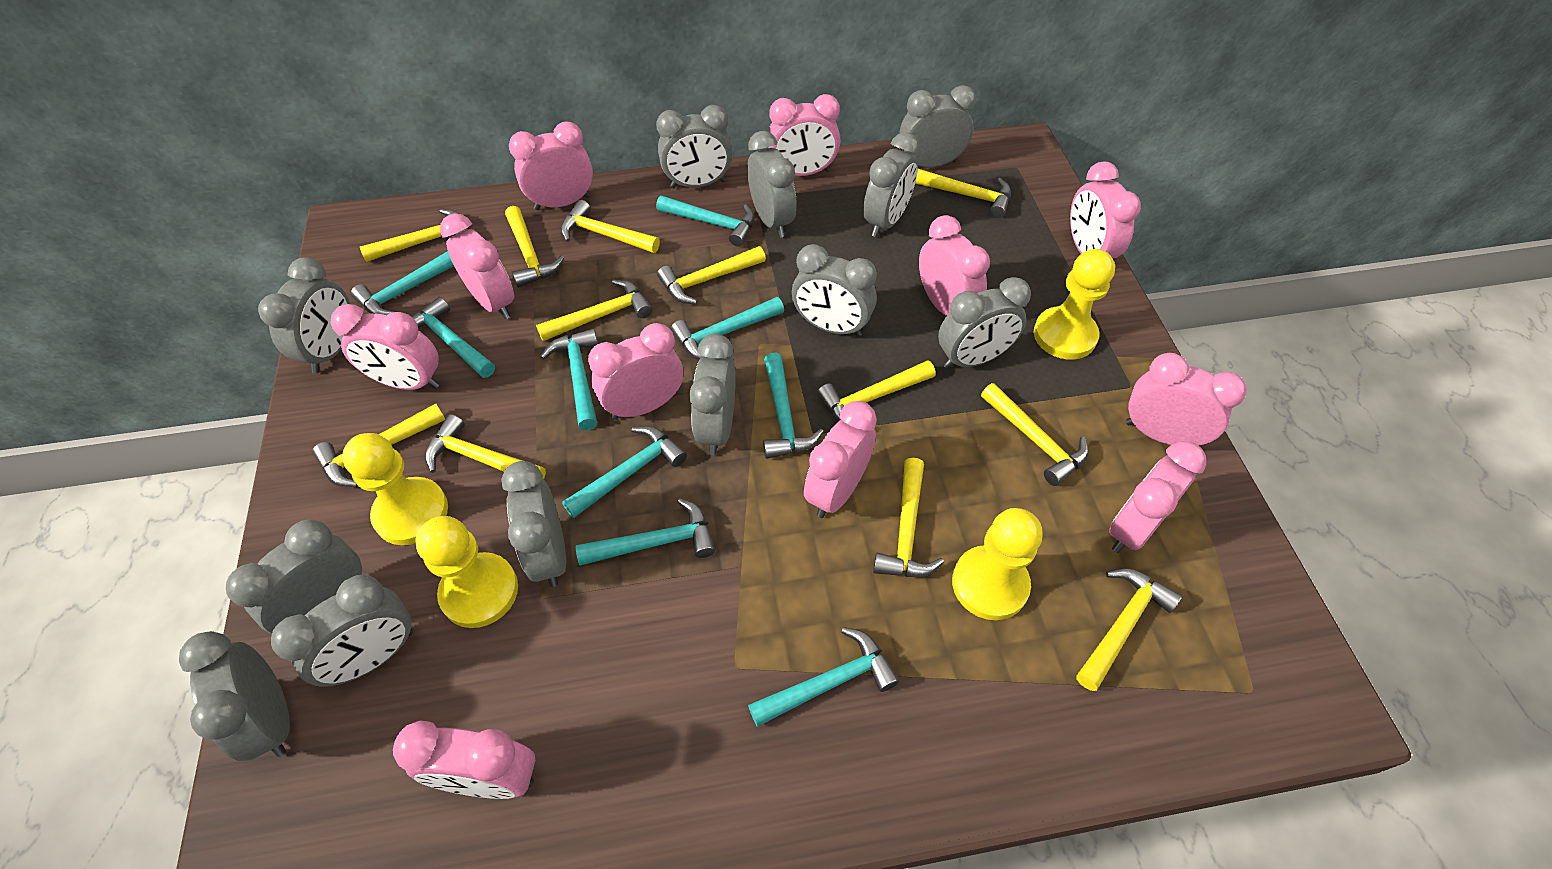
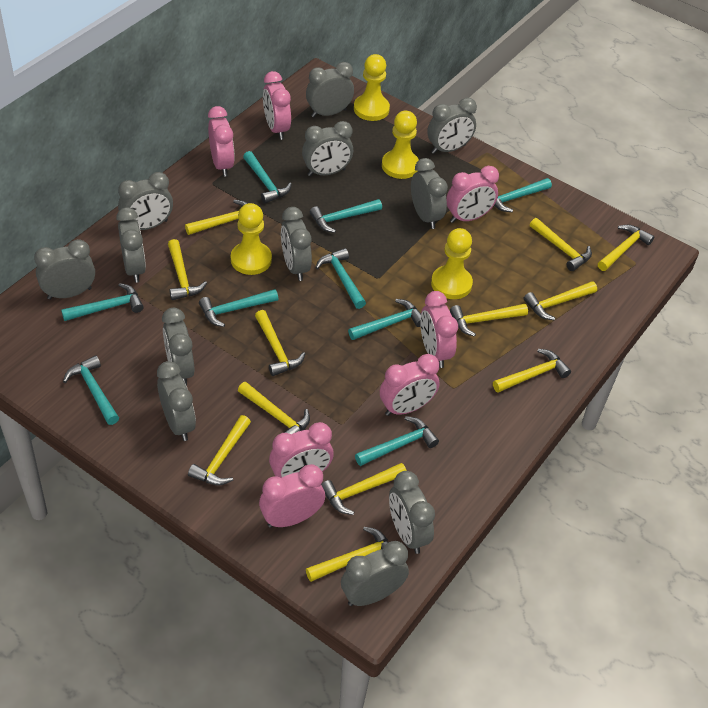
pink clock: [330,304,439,390] [393,721,535,799] [440,213,514,319] [509,121,593,210] [588,323,683,420] [768,94,841,176] [804,401,877,518] [919,215,990,316] [1070,162,1141,259] [1109,441,1206,553] [1126,353,1247,446] = 11 -> [208,106,235,177] [259,464,325,528] [263,71,291,140] [269,422,334,478] [380,354,440,416] [420,291,458,368] [446,166,499,223] = 7

